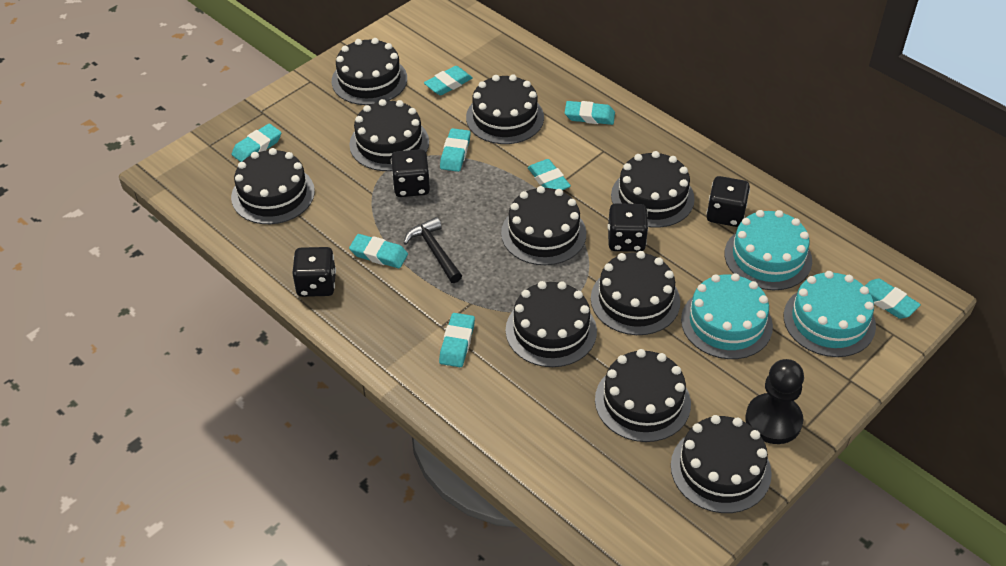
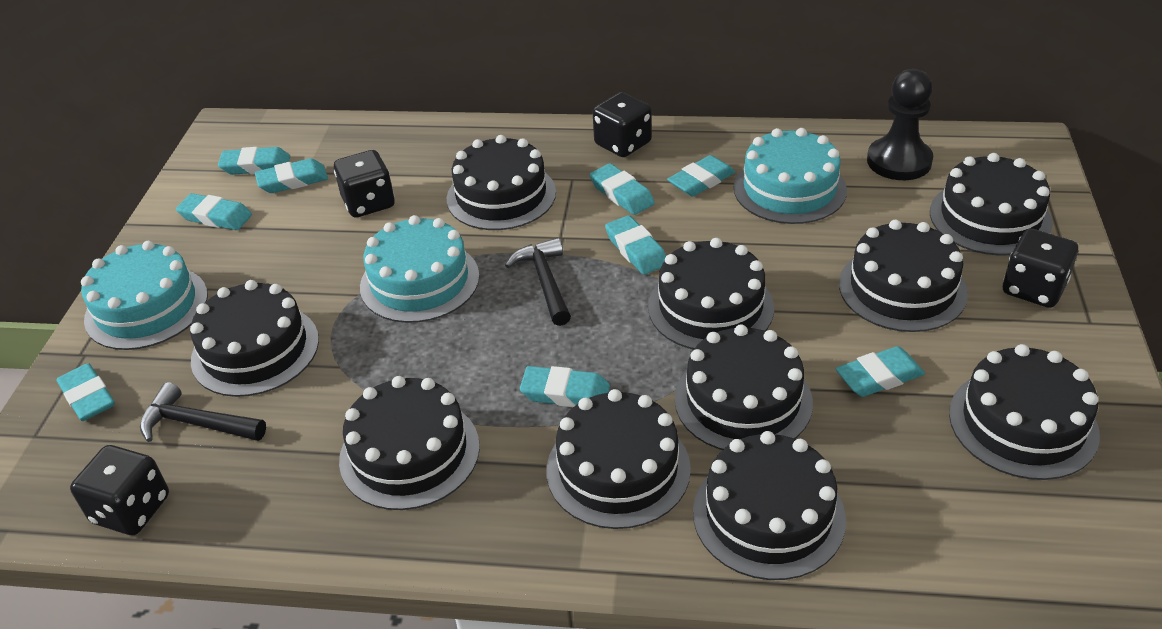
black hammer: [404,217,462,283] = 1 -> [140,382,266,442] [505,238,571,326] = 2
turquoise eraser: [232,124,281,162] [349,234,408,268] [424,66,473,96] [439,313,475,367] [440,128,471,172] [528,159,571,190] [565,101,615,125] [865,279,921,319] = 8 -> [56,363,115,421] [176,193,252,230] [218,147,290,175] [255,158,328,193] [520,366,610,407] [590,163,655,215] [605,215,666,275] [667,155,735,196] [836,346,925,397] = 9

